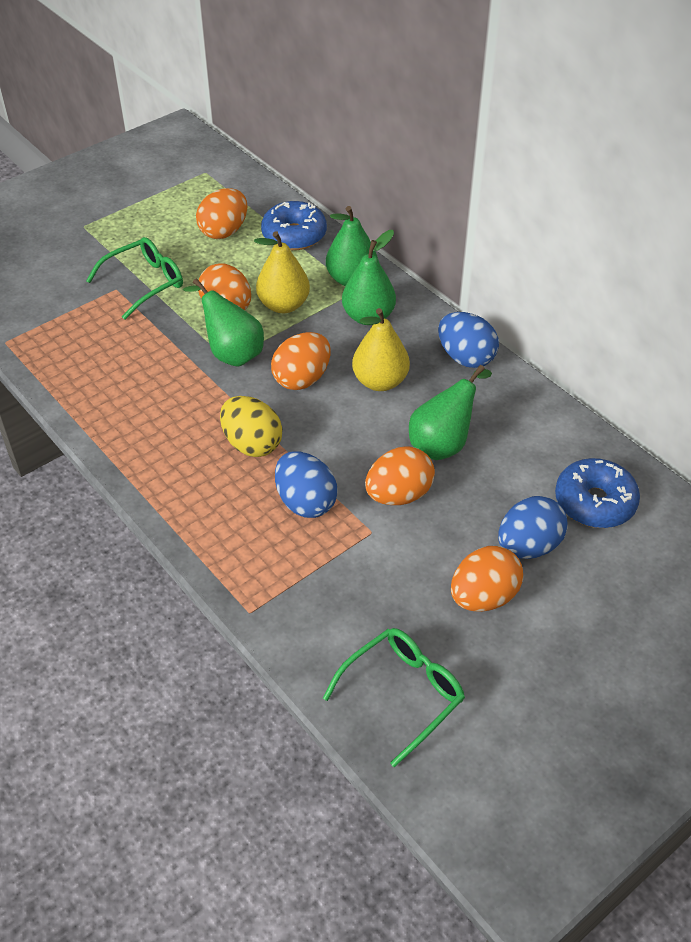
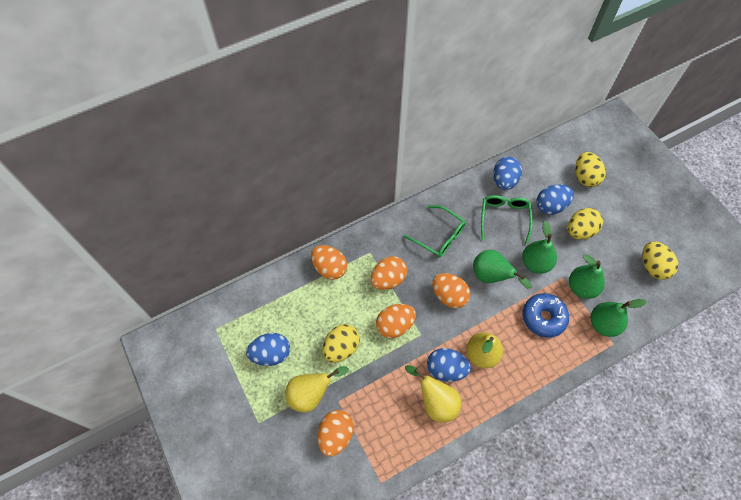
blue donut: [261,201,327,250] [555,458,640,528] = 2 -> [523,293,569,338] = 1
blue egg: [275,451,338,518] [438,312,499,368] [498,496,568,559] = 3 -> [246,333,290,366] [427,348,471,382] [493,157,522,190] [536,184,574,215] = 4
yellow egg: [220,396,282,457] = 1 -> [322,324,360,363] [568,208,603,239] [575,152,606,187] [642,241,678,280] = 4
yellow pear: [254,231,310,313] [352,308,410,391] = 2 -> [285,366,349,412] [405,365,461,422] [466,332,503,368] = 3

